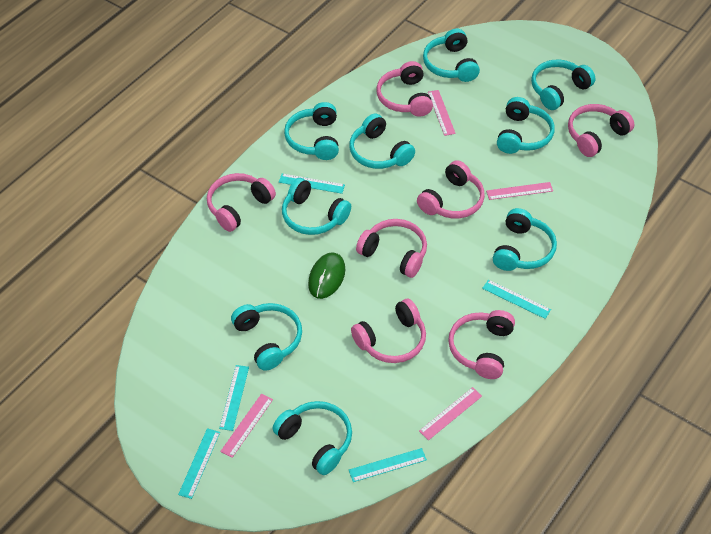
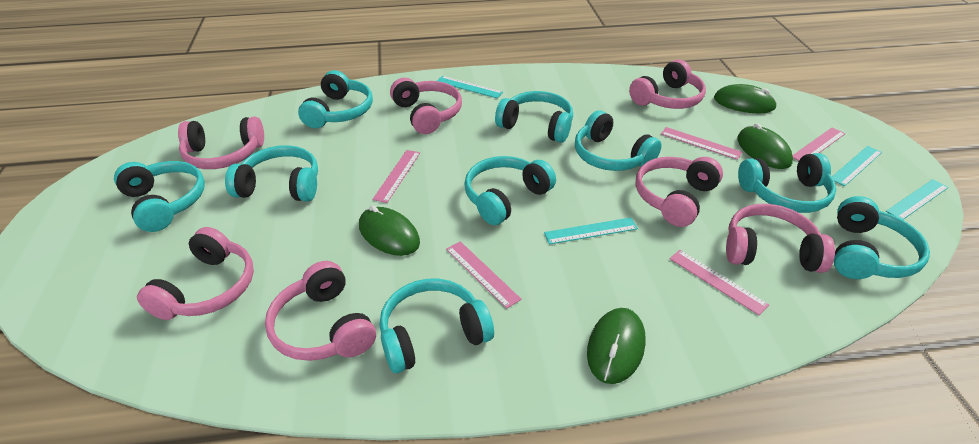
green mouse: [308,252,345,299] = 1 -> [359,206,420,256] [587,308,646,384] [714,84,777,113] [737,123,793,169] = 4
pink ruler: [220,394,273,458] [419,387,482,440] [428,90,456,136] [486,182,553,200] = 4 -> [372,150,420,203] [446,241,522,309] [661,127,742,160] [670,250,769,315] [793,128,845,161] = 5
turquoise ruler: [178,428,220,499] [219,365,249,431] [279,173,345,194] [349,448,427,482] [482,280,551,319] = 5 -> [437,76,503,98] [544,218,638,244] [832,146,882,186] [886,179,949,220] = 4

